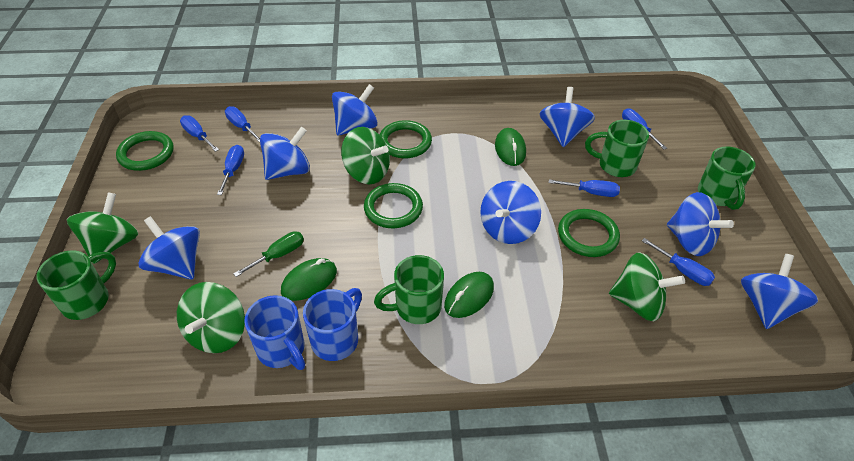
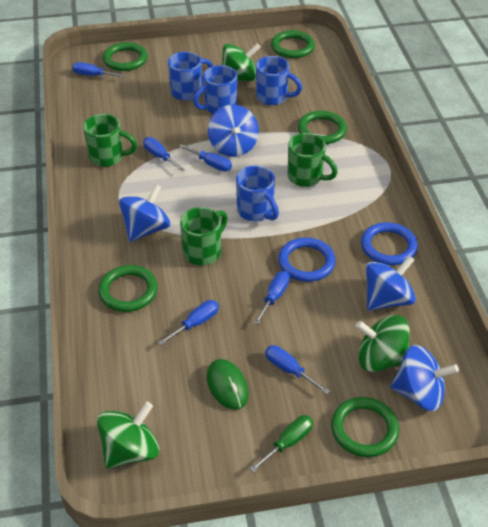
blue mug: [244,295,305,370] [303,288,362,361] = 2 -> [168,52,213,101] [193,65,237,114] [236,166,279,221] [256,56,302,105] = 4
blue ring: none = 0 -> [278,238,336,282] [361,222,418,265] = 2
blue spinning top: [138,216,200,280] [260,127,310,180] [332,84,378,136] [480,181,541,244] [540,87,595,147] [667,192,734,256] [741,254,818,329] = 7 -> [119,184,170,242] [208,105,259,157] [365,256,416,311] [390,345,459,411] = 4
green mouse: [281,258,337,301] [444,272,494,318] [495,128,526,166] = 3 -> [207,359,249,410] = 1
green mug: [37,250,116,320] [374,255,444,324] [585,120,649,177] [698,146,756,210] = 4 -> [83,114,137,167] [180,207,228,265] [288,133,338,187] = 3
green ring: [116,131,174,171] [364,183,423,228] [380,120,432,158] [558,209,620,257] = 4 -> [98,265,158,312] [103,42,148,71] [271,30,315,58] [298,111,347,144] [331,397,399,457] = 5
green spinning top: [67,192,138,264] [177,282,245,353] [341,127,390,184] [609,252,685,321] = 4 -> [97,402,159,469] [222,43,261,82] [356,315,410,372] = 3

